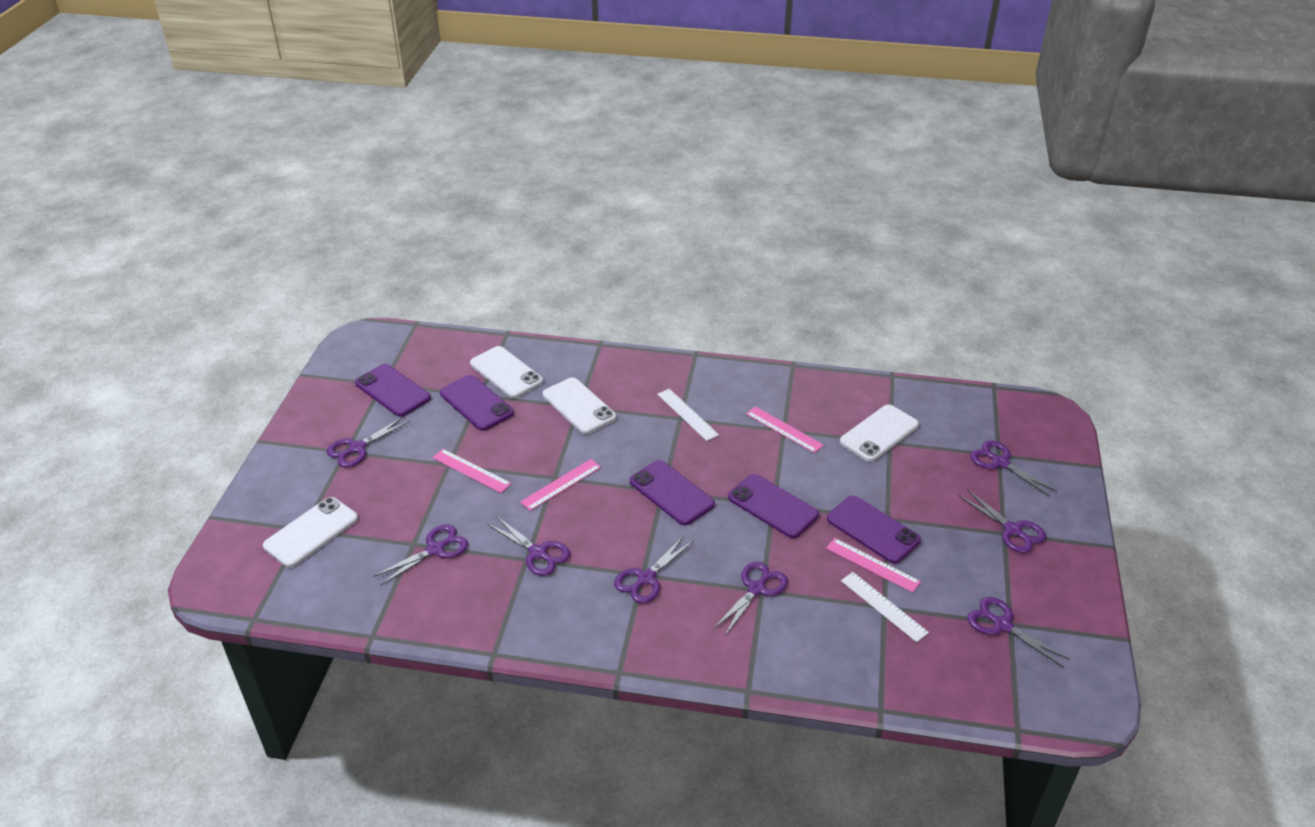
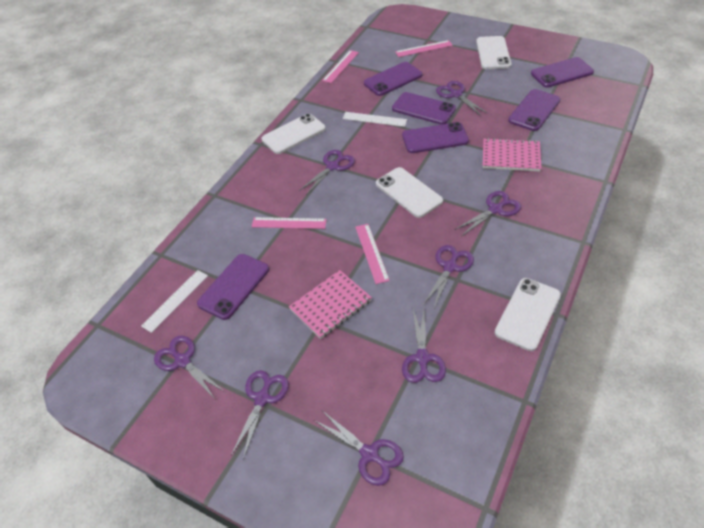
pink notebook: none = 0 -> [289,270,372,339] [483,138,541,172] = 2
purple phone: [355,364,431,417] [440,375,514,431] [630,460,715,525] [728,474,819,538] [827,496,921,564] = 5 -> [197,254,269,320] [364,62,422,96] [392,92,456,125] [402,122,469,153] [508,89,560,131] [531,57,594,88] = 6

